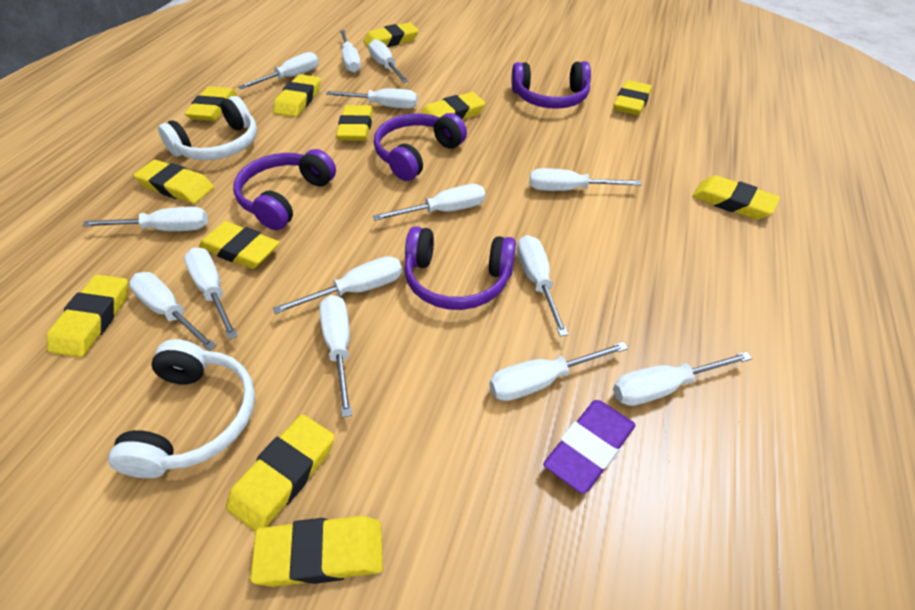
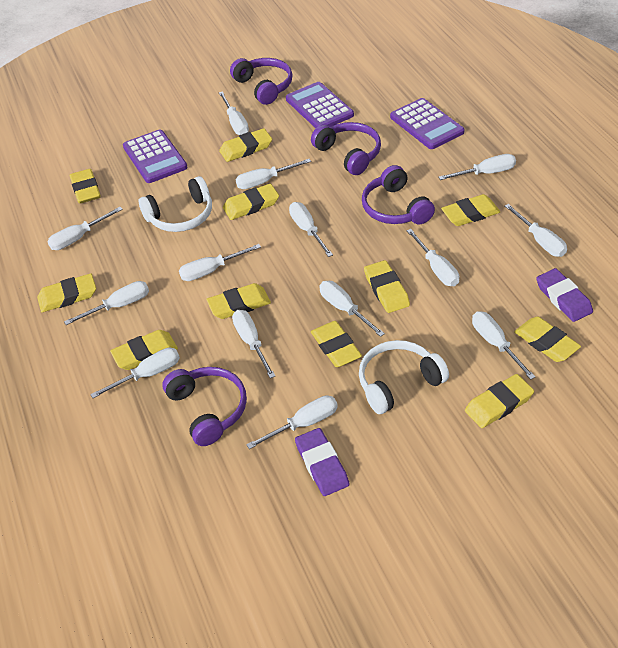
purple calculator: none = 0 -> [123,130,188,183] [286,82,354,128] [390,98,465,149] = 3
purple eraser: [543,400,635,494] = 1 -> [295,428,350,496] [536,268,593,322] = 2
yellow eraser: [47,275,128,358] [134,160,214,204] [184,86,237,121] [199,221,280,269] [226,414,334,532] [250,516,383,587] [273,74,321,117] [336,105,373,141] [363,22,419,48] [420,92,485,129] [613,80,652,115] [692,175,780,220] = 12 -> [37,273,96,312] [69,169,101,204] [110,330,178,370] [207,283,271,319] [219,128,272,162] [223,184,279,220] [311,321,362,367] [364,260,410,313] [441,194,500,226] [465,374,534,428] [514,316,581,362] = 11

